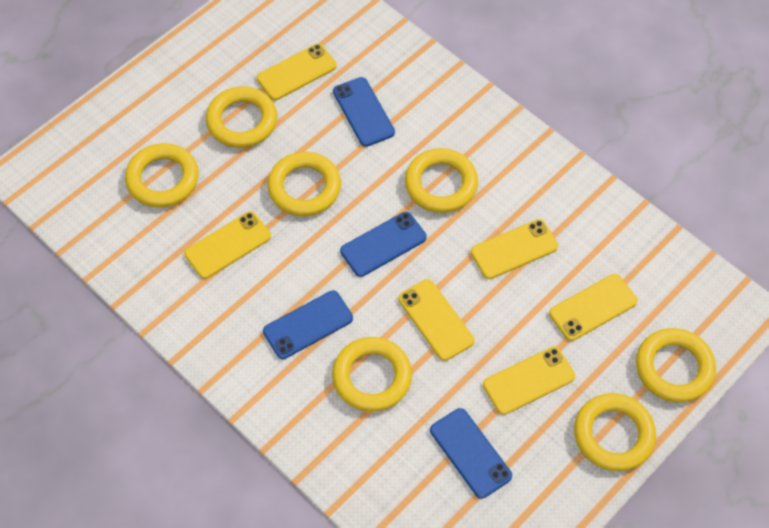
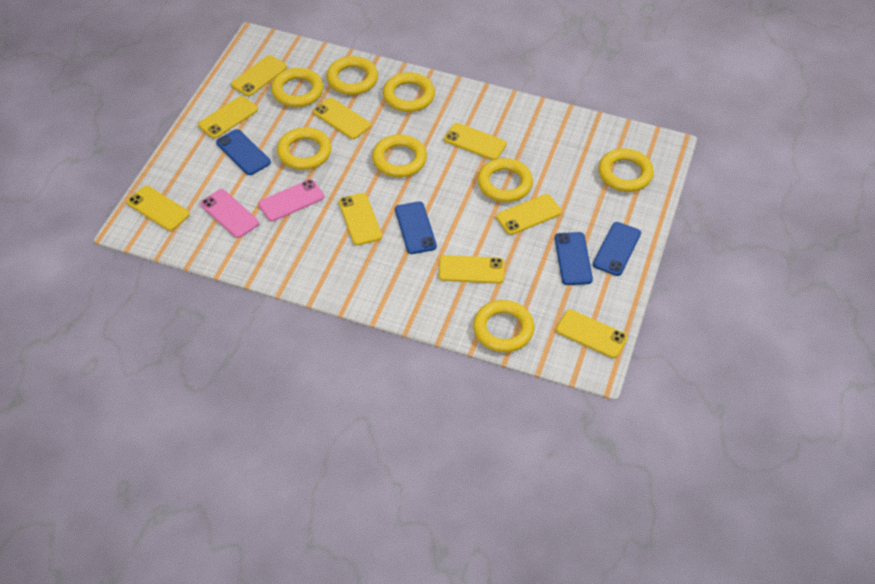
pink phone: none = 0 -> [200,189,259,238] [258,179,324,221] = 2
yellow phone: [184,211,271,279] [257,44,337,100] [398,279,474,361] [470,219,558,279] [483,347,575,415] [549,274,638,341] = 6 -> [127,186,190,231] [198,96,258,138] [231,55,287,96] [313,98,371,139] [339,193,382,245] [439,255,504,284] [444,123,507,160] [496,194,562,235] [556,309,628,358] = 9
yellow ring: [125,143,199,208] [206,86,277,148] [268,152,341,216] [332,337,412,412] [405,148,478,213] [574,393,656,471] [636,328,716,402] = 7 -> [271,68,324,107] [277,127,332,170] [326,56,378,95] [372,134,427,177] [383,72,435,112] [473,300,534,352] [478,158,533,202] [598,148,654,192] = 8

